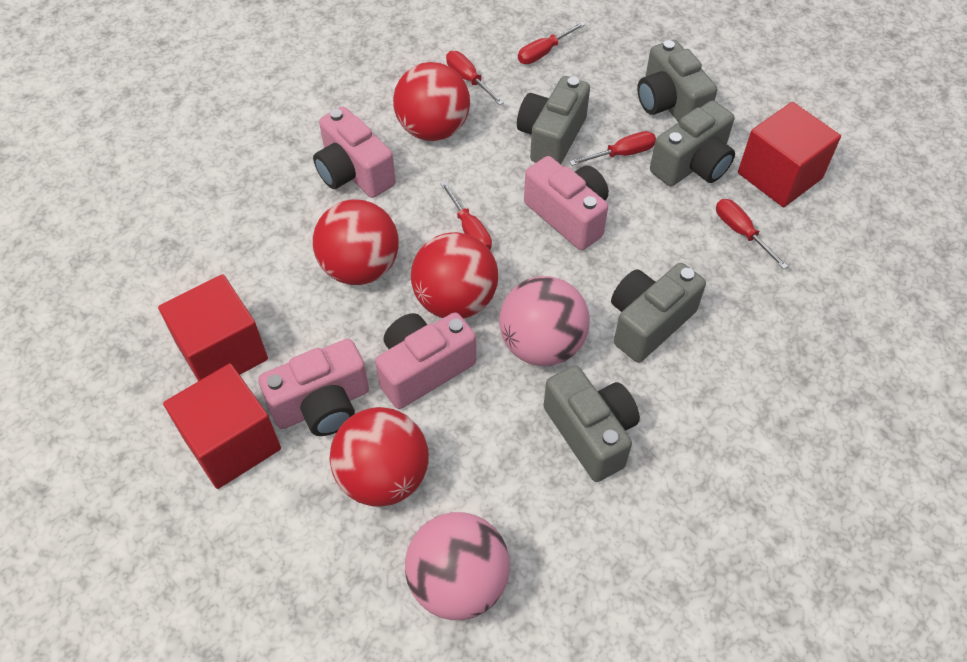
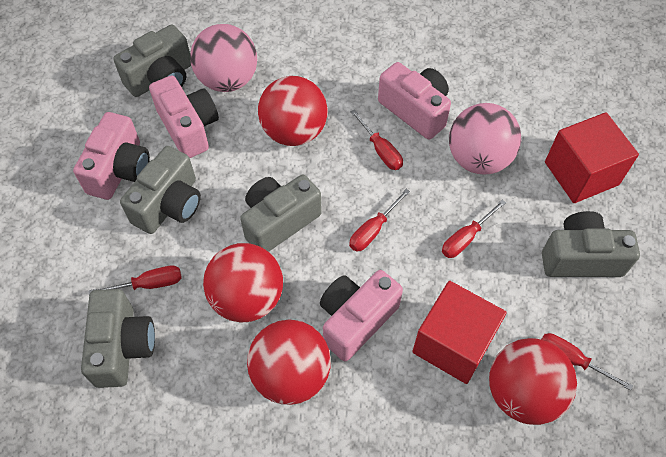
red cube: [158,274,268,381] [163,363,281,489] [738,102,841,207] = 3 -> [412,281,507,384] [545,112,639,203] = 2

